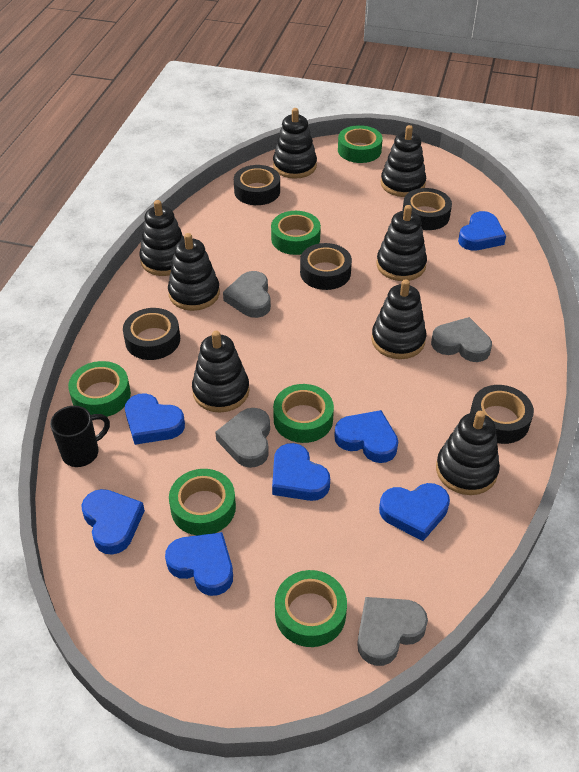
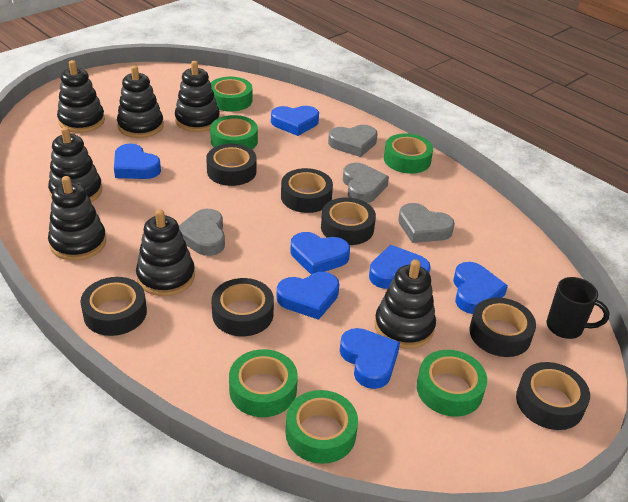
black stacking toy: [139,200,184,276] [168,233,220,311] [192,331,249,413] [273,108,317,179] [371,279,426,359] [377,205,427,281] [381,125,426,197] [436,411,500,495] = 8 -> [48,127,102,202] [48,176,106,261] [57,60,105,133] [117,66,164,138] [136,209,195,296] [175,61,220,132] [375,259,436,349] = 7
black tape: [123,308,180,360] [234,165,280,205] [300,243,352,290] [403,188,452,230] [470,385,534,444] = 5 -> [81,277,147,336] [206,144,257,186] [211,278,274,336] [281,168,333,213] [321,197,376,245] [469,297,536,357] [516,362,590,430] = 7

